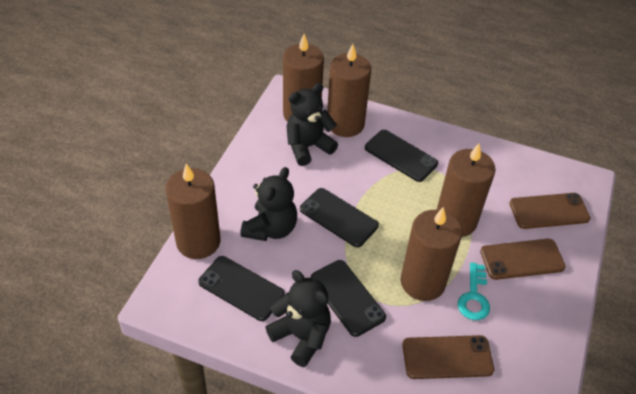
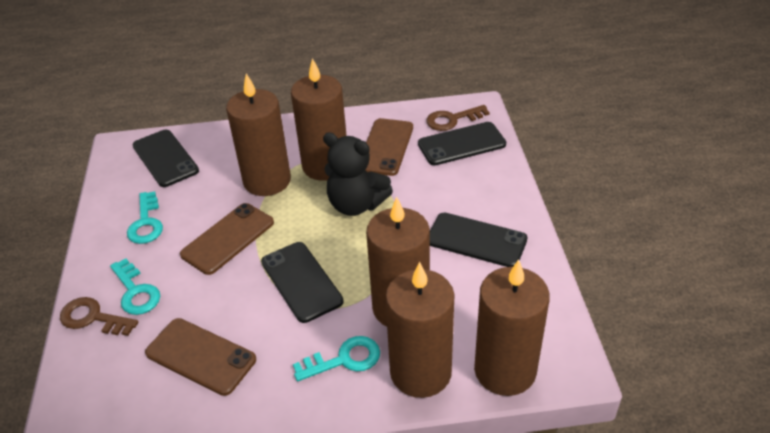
black teddy bear: [240,167,297,241] [265,270,331,367] [286,83,338,166] = 3 -> [323,132,393,216] = 1
brown key: none = 0 -> [60,297,138,336] [426,105,490,131] = 2
turquoise key: [458,262,490,320] = 1 -> [110,258,160,315] [127,191,163,244] [293,336,380,381] = 3

